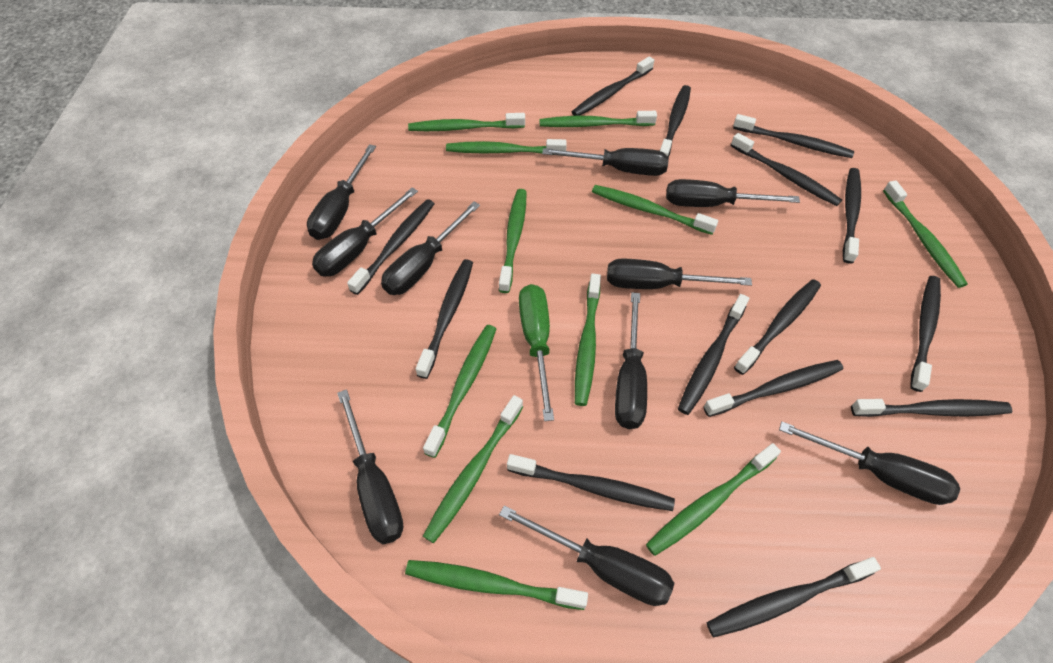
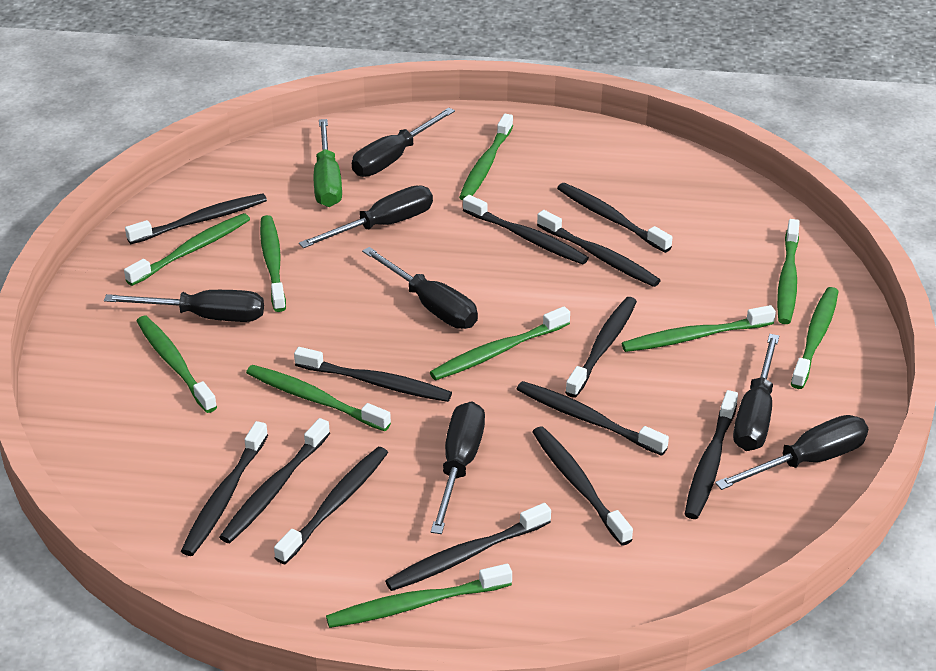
black screwdriver: [307,144,376,240] [312,187,418,277] [337,389,403,545] [381,202,480,295] [499,505,674,606] [542,148,669,176] [607,259,752,289] [615,292,647,429] [666,179,800,207] [779,421,960,505] = 10 -> [104,290,264,322] [299,186,433,248] [352,108,455,177] [362,247,478,329] [431,401,485,534] [715,415,868,490] [733,334,779,451] = 7
black toothbrush: [347,199,435,295] [416,259,473,379] [507,454,675,511] [572,56,654,116] [660,85,691,157] [678,294,749,415] [703,360,843,417] [707,557,881,638] [731,133,842,206] [733,114,854,158] [734,279,821,375] [843,168,861,264] [851,399,1012,417] [910,276,941,392] = 14 -> [125,193,267,244] [181,421,268,556] [219,418,330,543] [274,447,388,564] [294,347,452,402] [385,503,551,591] [463,195,589,265] [517,381,669,456] [533,426,633,546] [537,210,661,287] [557,183,672,253] [565,297,637,398] [685,390,738,519] = 13
green toothbrush: [405,560,588,610] [408,113,525,131] [423,325,496,458] [423,395,523,543] [446,139,567,154] [499,189,527,293] [539,111,657,127] [575,273,601,406] [592,185,718,235] [646,443,781,556] [883,180,968,288] = 11 -> [124,213,250,286] [137,316,217,413] [246,365,391,431] [260,215,286,312] [326,564,512,628] [430,306,570,380] [459,114,513,200] [622,305,776,352] [777,219,800,324] [791,287,839,389] = 10

